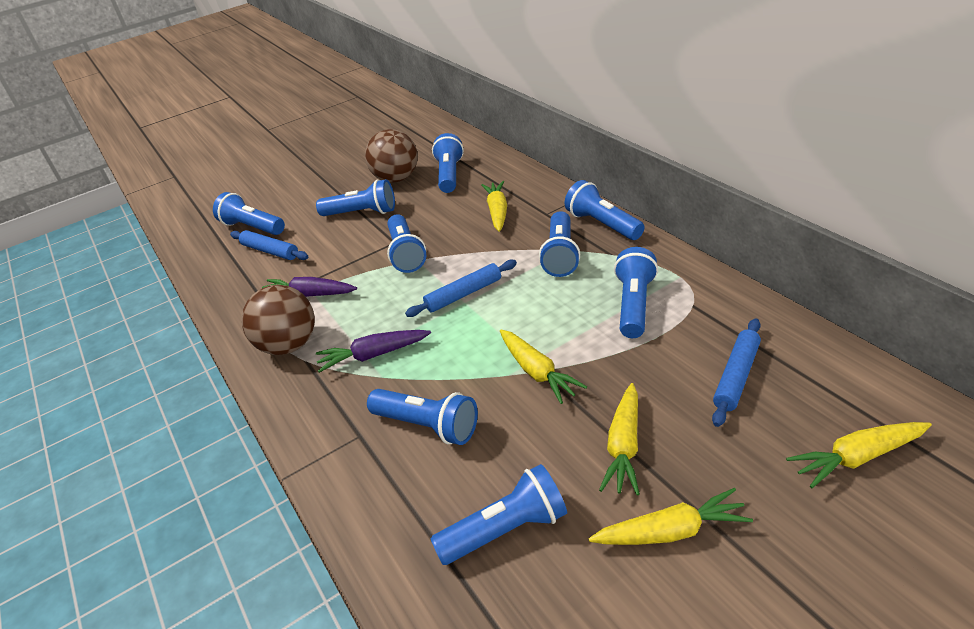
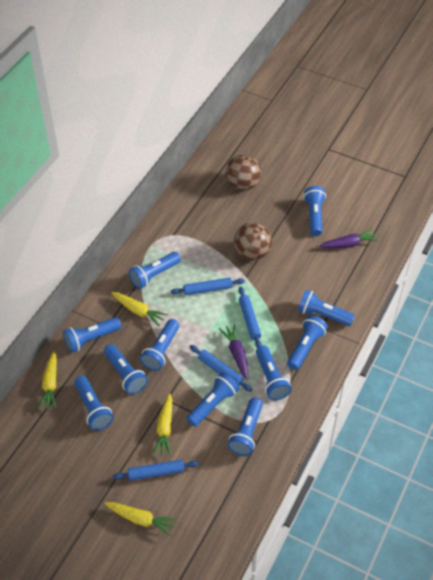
blue flashlight: [213,192,285,235] [316,179,395,216] [367,389,478,445] [387,214,426,273] [431,464,567,565] [432,133,464,193] [539,211,580,277] [565,180,645,240] [614,247,658,338] = 9 -> [63,317,121,353] [74,376,114,431] [104,344,148,394] [129,252,181,289] [140,319,179,371] [186,372,239,427] [228,398,263,456] [256,345,291,400] [287,315,328,370] [298,290,355,326] [303,186,326,236] = 11
blue rolling pin: [230,230,308,260] [405,260,517,317] [712,318,761,427] = 3 -> [113,460,199,481] [171,278,245,295] [190,345,252,392] [239,287,262,348] = 4
yellow carrot: [481,181,507,232] [500,329,587,404] [589,488,753,545] [599,383,640,495] [786,422,932,488] = 5 -> [38,351,57,409] [104,502,177,536] [111,292,168,326] [153,393,172,456] = 4

